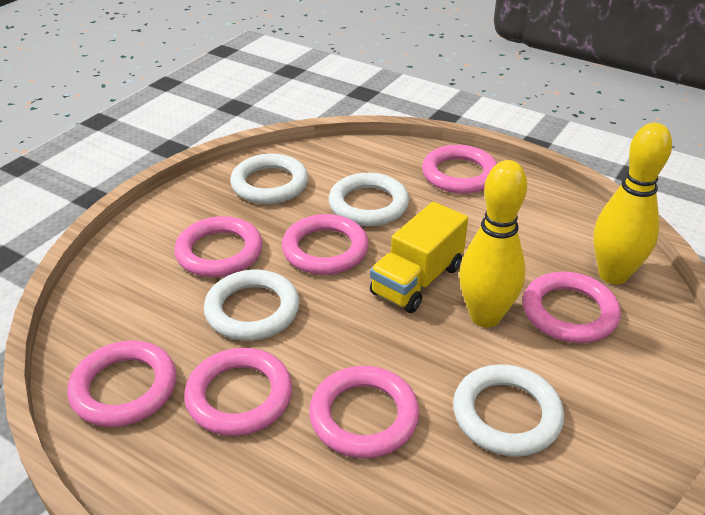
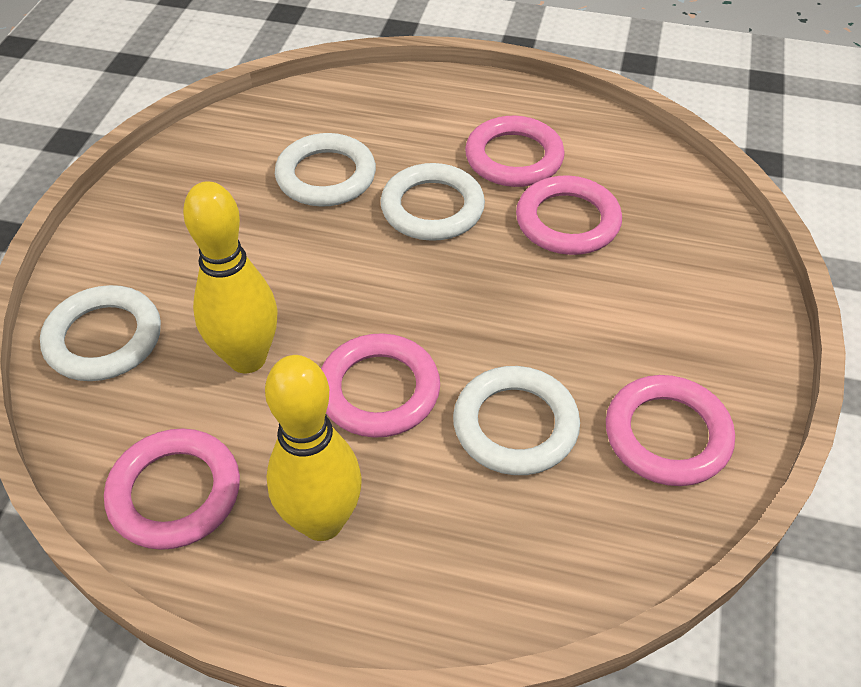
pink ring: [67,341,176,427] [174,216,262,278] [184,348,292,436] [282,214,369,275] [309,366,419,458] [422,145,497,194] [523,272,621,343] = 7 -> [104,428,240,550] [321,333,440,438] [465,116,565,187] [516,176,622,255] [606,375,735,486] = 5
yellow truck: [370,202,468,313] = 1 -> none = 0

